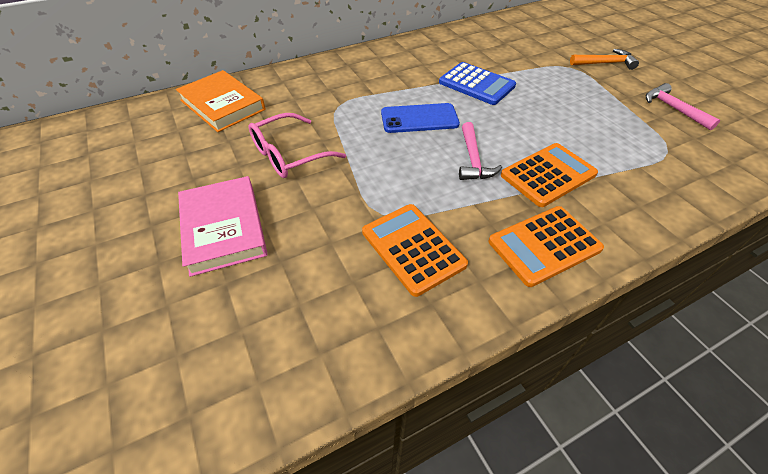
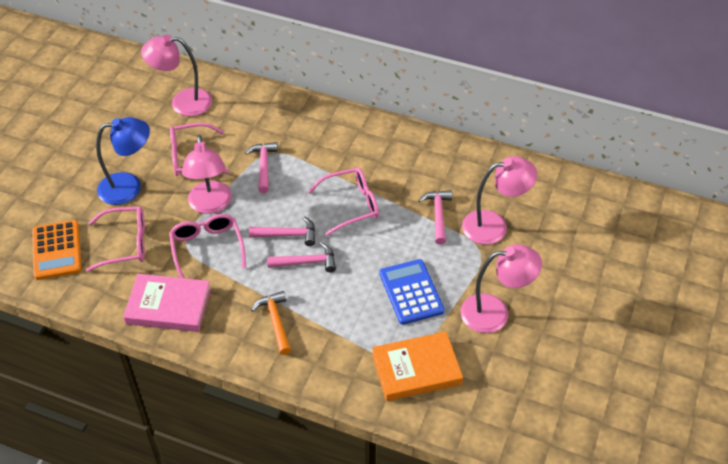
blue lamp: none = 0 -> [96,117,150,205] = 1
blue phone: [381,103,460,133] = 1 -> none = 0
orange calculator: [362,204,468,297] [488,206,604,287] [501,143,598,207] = 3 -> [32,220,82,280] = 1
pink glasses: [249,113,346,178] = 1 -> [86,206,145,272] [169,214,246,278] [170,123,229,176] [308,167,379,236] = 4
pink hammer: [459,122,502,180] [646,83,720,131] = 2 -> [245,142,278,193] [249,216,315,246] [267,242,336,272] [418,190,452,245] = 4
pink lamp: none = 0 -> [141,35,212,116] [182,135,232,214] [461,244,542,333] [462,156,537,245] = 4

